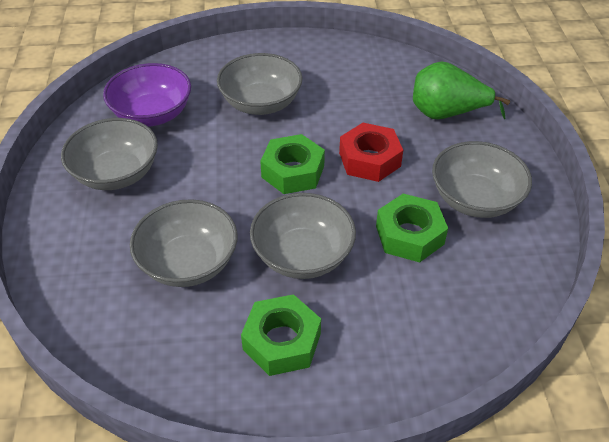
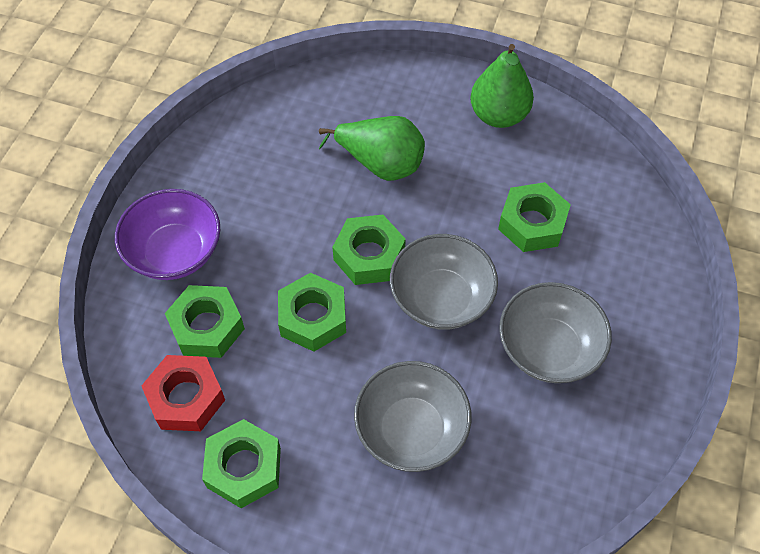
green nut: [241,294,321,376] [260,134,325,194] [376,194,448,262] = 3 -> [165,285,245,358] [202,419,281,508] [278,273,346,352] [332,215,406,285] [498,182,571,252] = 5
green pear: [413,61,510,119] = 1 -> [319,116,425,181] [470,44,534,128] = 2
grey bowl: [61,118,158,190] [130,199,237,287] [217,53,302,115] [250,193,356,279] [432,141,532,218] = 5 -> [354,361,472,472] [390,234,498,330] [499,282,612,383] = 3

